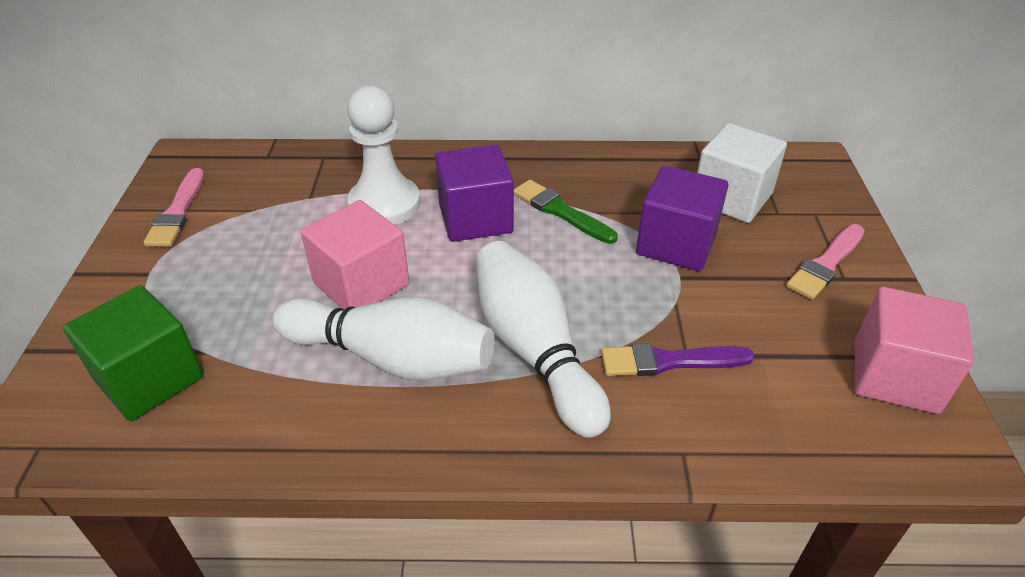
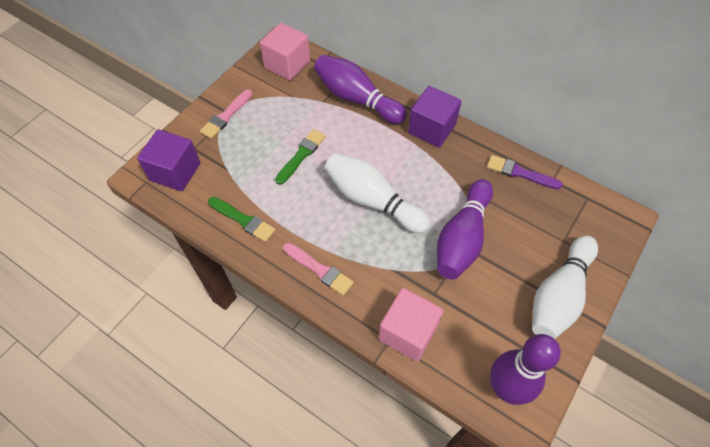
green brush: [514,180,618,244] = 1 -> [208,197,275,242] [275,129,326,185] = 2
green cube: [63,285,203,421] = 1 -> none = 0
purple bowling pin: none = 0 -> [314,55,407,124] [437,179,493,280] [490,334,561,405] = 3
white cube: [697,123,787,223] = 1 -> none = 0
white pawn: [347,85,420,225] = 1 -> none = 0

